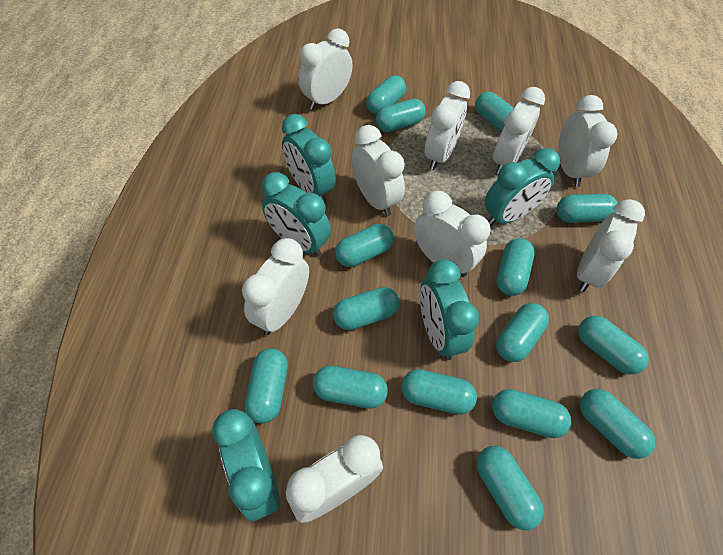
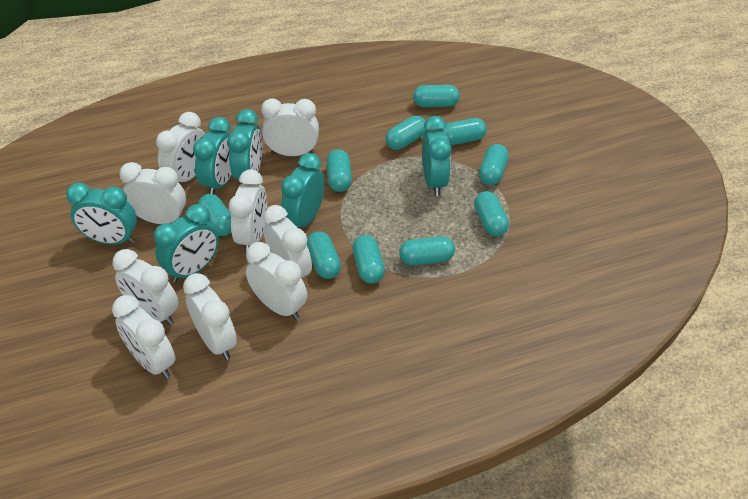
turquoise capsule: [245,348,288,424] [313,366,388,409] [333,287,400,330] [335,224,394,267] [366,75,406,115] [376,98,426,132] [401,369,477,415] [475,92,514,131] [477,446,544,530] [492,389,571,438] [496,238,535,296] [496,303,549,362] [557,194,618,223] [578,316,649,374] [580,389,655,459] = 15 -> [198,194,231,236] [307,231,341,279] [327,149,352,192] [353,235,385,284] [386,116,427,150] [399,236,455,265] [413,85,460,107] [441,118,487,146] [474,191,509,236] [479,144,509,185] = 10
turquoise clock: [212,409,280,521] [262,172,331,257] [282,114,336,203] [420,259,479,360] [485,148,560,226] = 5 -> [66,182,137,245] [154,204,219,283] [193,117,232,194] [227,109,262,184] [281,153,325,228] [422,116,452,196] = 6

